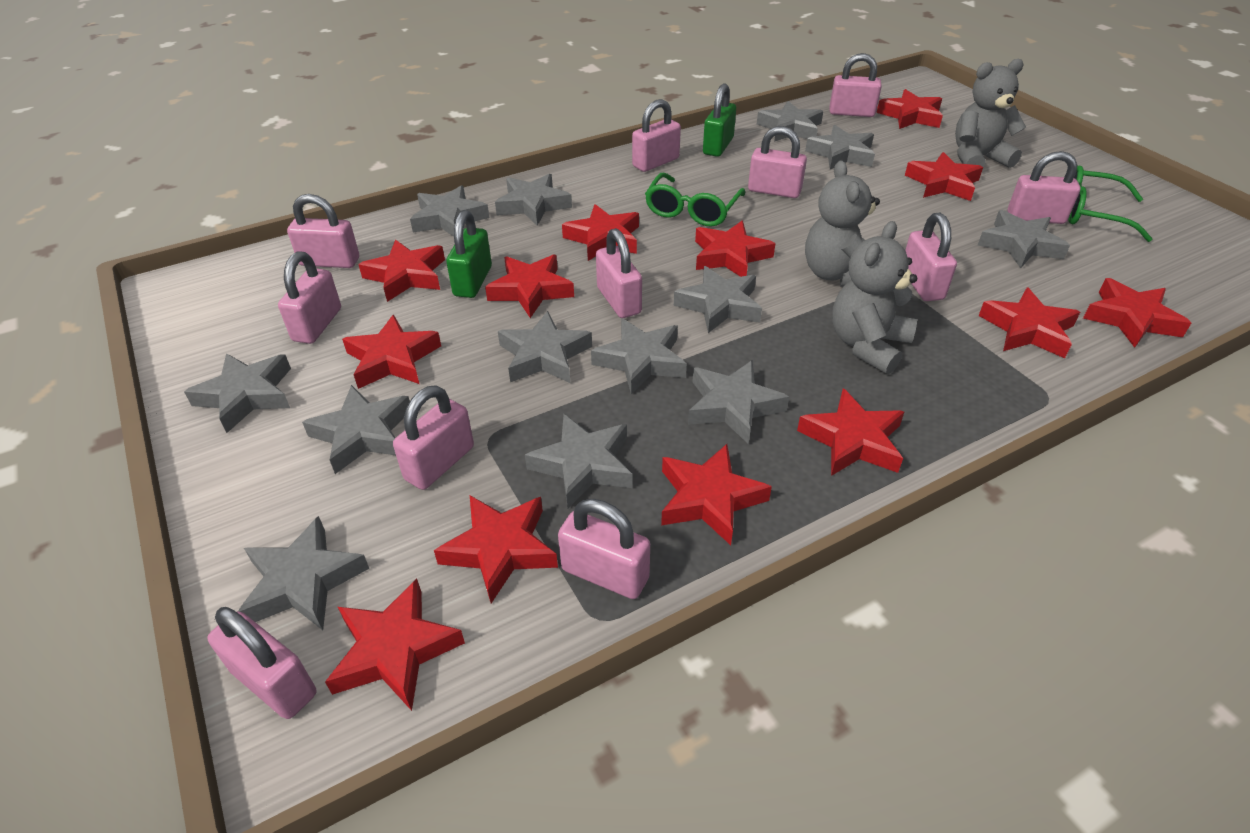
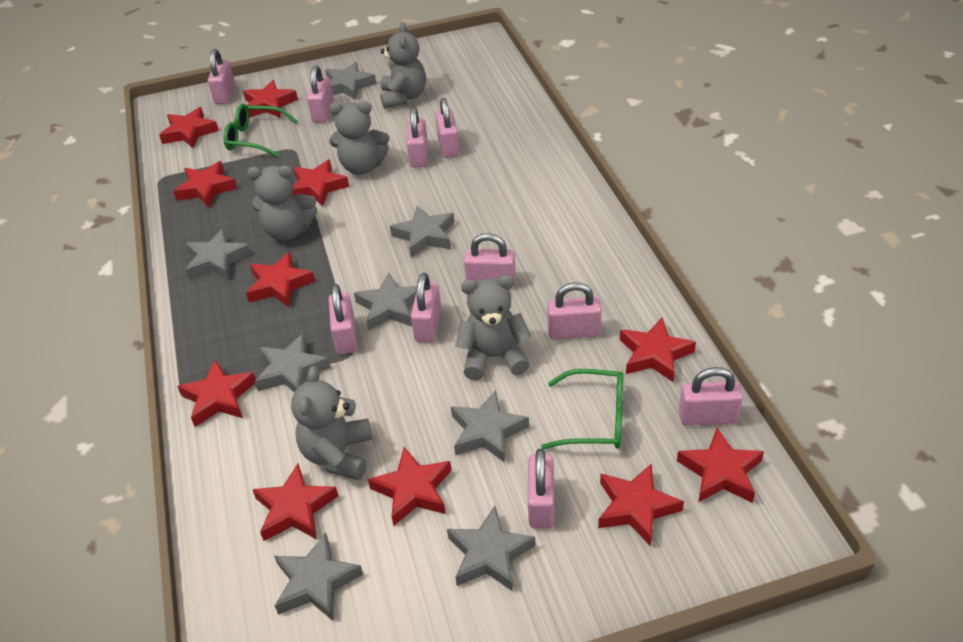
green padlock: [446,210,492,298] [703,83,736,157] = 2 -> none = 0
grey star: [184,353,291,433] [238,516,369,630] [302,385,410,474] [410,185,489,237] [495,174,572,226] [498,311,592,383] [525,414,632,508] [591,318,687,394] [674,266,762,333] [688,360,789,444] [757,101,823,142] [805,125,875,170] [978,210,1070,268] = 13 -> [185,229,251,280] [254,334,330,393] [274,533,363,621] [325,62,376,100] [354,273,417,331] [390,206,454,257] [447,506,536,591] [451,390,529,463] = 8
grey teddy bear: [805,160,880,287] [832,221,917,374] [955,59,1026,168] = 3 -> [247,166,317,241] [291,366,372,480] [329,101,389,175] [380,22,426,109] [456,275,531,380] = 5
pink padlock: [207,607,316,719] [278,251,341,344] [287,194,359,268] [393,385,474,490] [558,499,650,599] [596,228,642,318] [632,99,681,172] [748,126,807,198] [830,53,882,117] [906,213,957,301] [1008,151,1081,224] = 11 -> [208,49,235,104] [307,65,334,122] [328,284,357,354] [407,107,428,168] [411,273,441,343] [435,98,460,158] [464,233,516,288] [528,449,554,529] [547,282,602,340] [679,367,743,426] = 10
red star: [325,579,465,711] [342,315,441,389] [358,239,445,302] [434,496,558,603] [485,254,574,318] [562,204,639,261] [661,444,772,545] [695,221,776,277] [797,388,904,476] [877,89,943,129] [905,152,983,201] [979,288,1080,358] [1083,278,1191,348] = 13 -> [159,107,219,148] [173,161,238,208] [177,359,256,427] [243,80,298,118] [246,252,315,307] [252,464,338,541] [292,159,349,206] [368,447,452,525] [598,463,684,547] [620,318,696,383] [677,427,764,503] = 11

